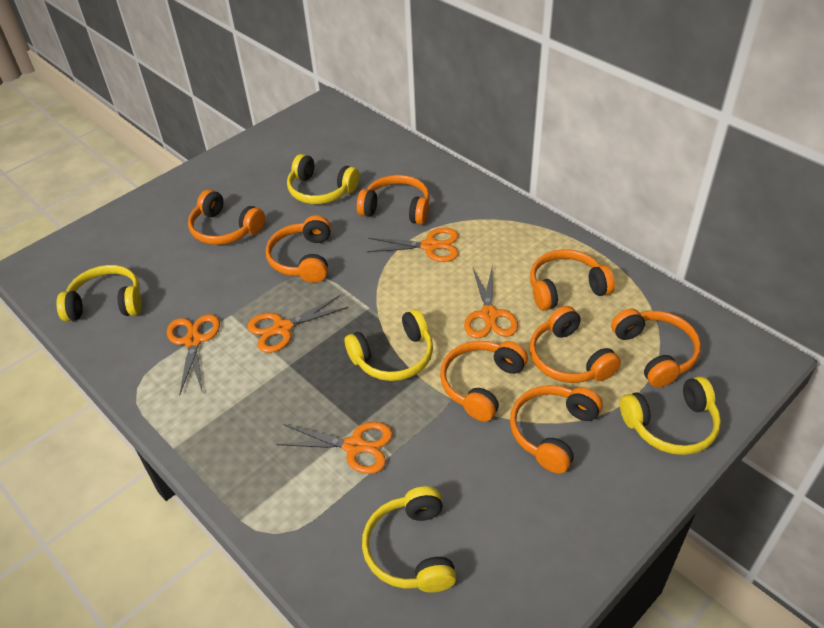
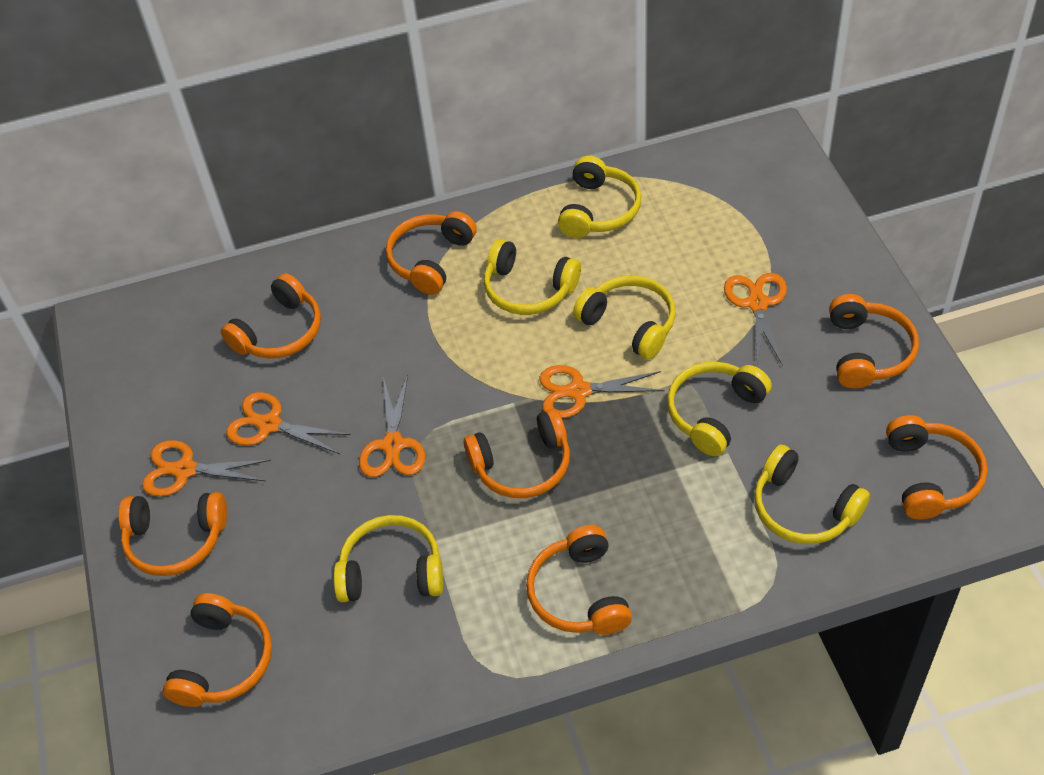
yellow headphones: [56,265,142,321] [287,154,360,204] [344,309,433,381] [362,486,456,593] [620,376,721,455] = 5 -> [333,515,443,602] [484,239,581,315] [558,156,642,238] [573,275,676,360] [667,362,772,456] [754,445,870,544] = 6

